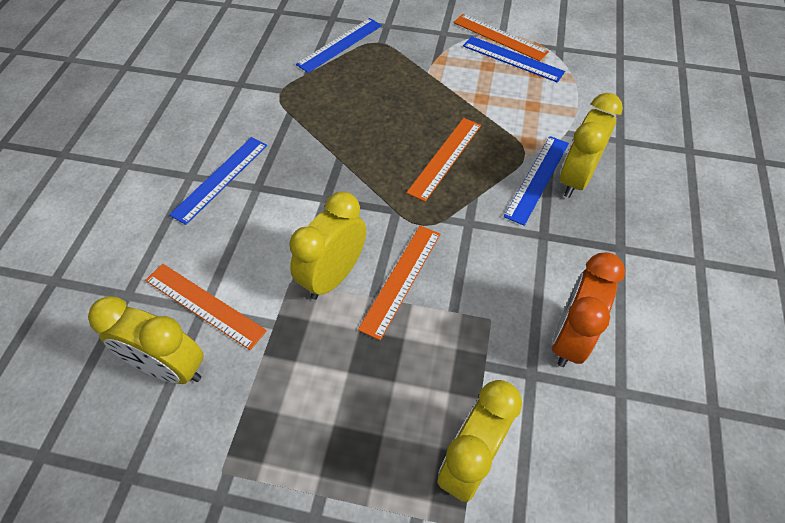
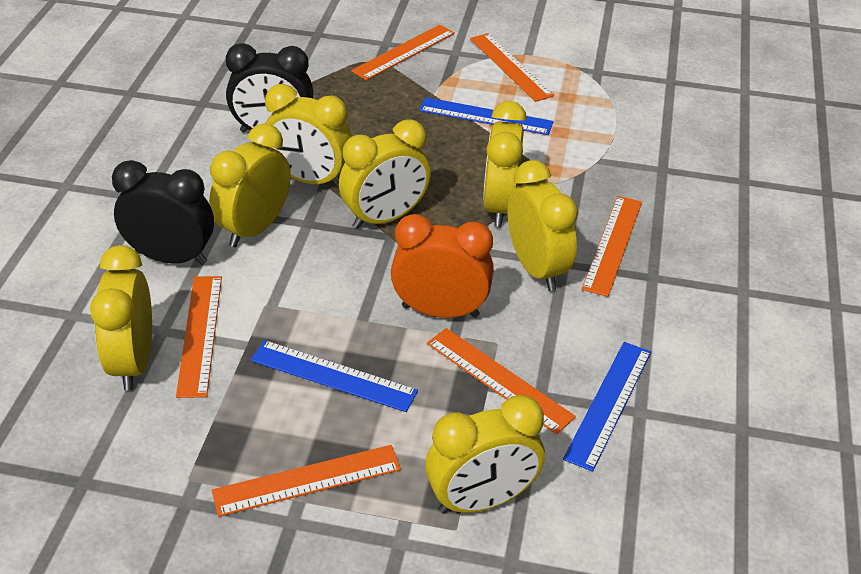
black clock: none = 0 -> [112,160,214,265] [226,43,314,132] = 2
blue ruler: [169,137,267,225] [296,18,382,73] [463,36,565,83] [504,136,569,226] = 4 -> [251,340,418,412] [419,97,554,135] [563,342,651,472] = 3
orange ruler: [145,264,267,350] [358,226,440,340] [406,118,481,202] [453,14,549,61] = 4 -> [176,276,222,398] [212,445,401,517] [351,25,455,80] [427,328,576,435] [470,33,555,102] [582,196,642,297] = 6
yellow clock: [88,296,203,384] [290,191,366,299] [437,380,522,502] [560,93,623,198] = 4 -> [90,245,152,391] [209,123,291,247] [265,84,352,188] [339,120,431,229] [425,395,545,514] [483,101,527,227] [507,160,578,291] = 7

